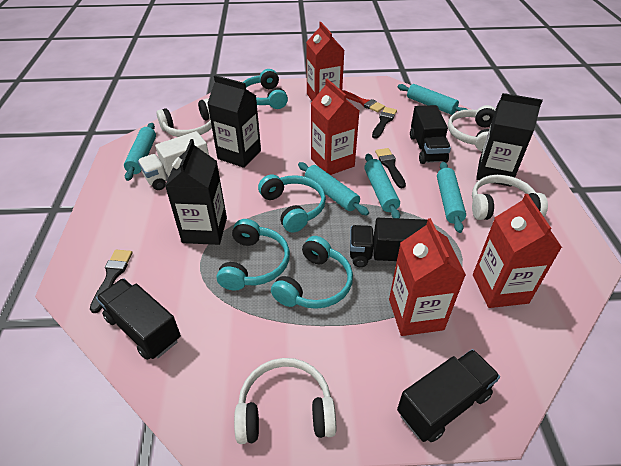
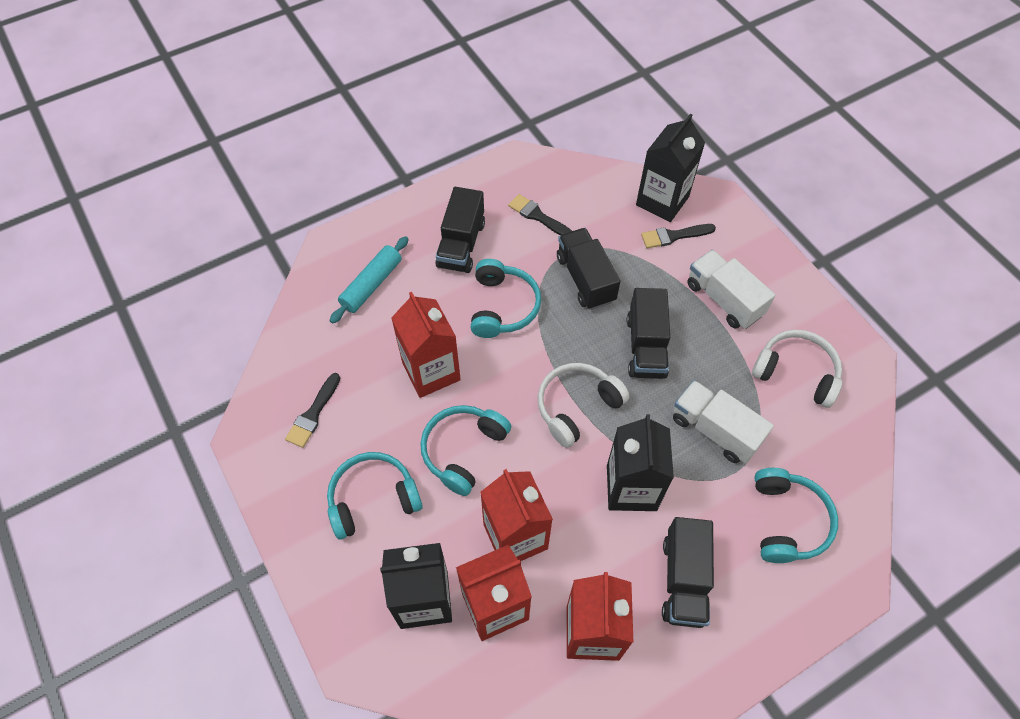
red brush: [342,90,385,112] = 1 -> none = 0
turquoise rolling pin: [124,123,156,181] [298,162,369,216] [364,154,400,218] [398,84,468,115] [437,162,466,233] = 5 -> [330,236,409,324] = 1
white headphones: [156,98,212,137] [234,358,336,444] [448,105,496,152] [472,175,548,220] = 4 -> [538,363,629,448] [752,330,842,408] = 2
white truck: [138,131,209,190] = 1 -> [673,380,774,464] [687,250,775,329] = 2

